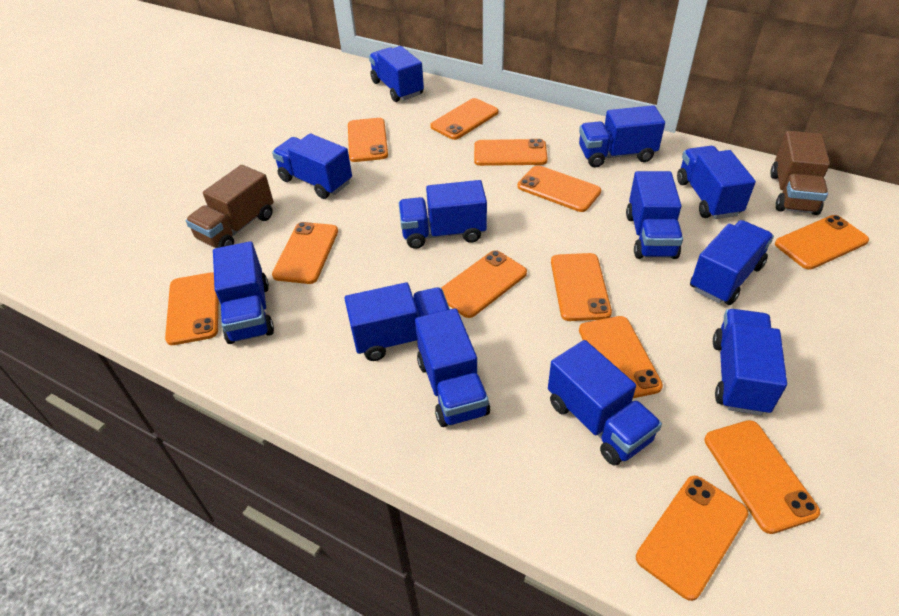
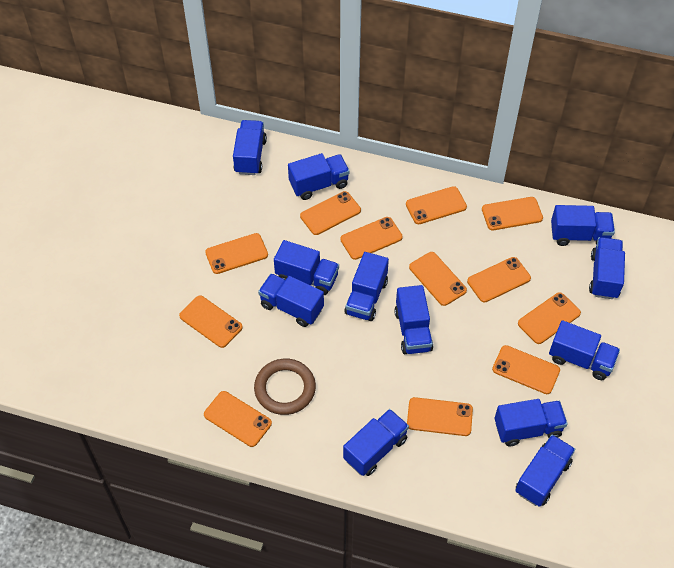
brown ring: none = 0 -> [254,359,316,415] = 1
brown truck: [186,165,274,248] [770,131,830,215] = 2 -> none = 0

